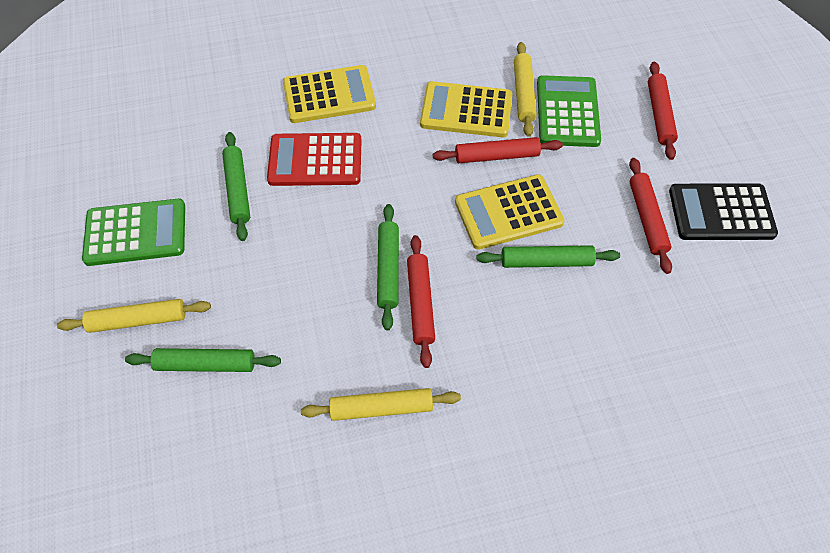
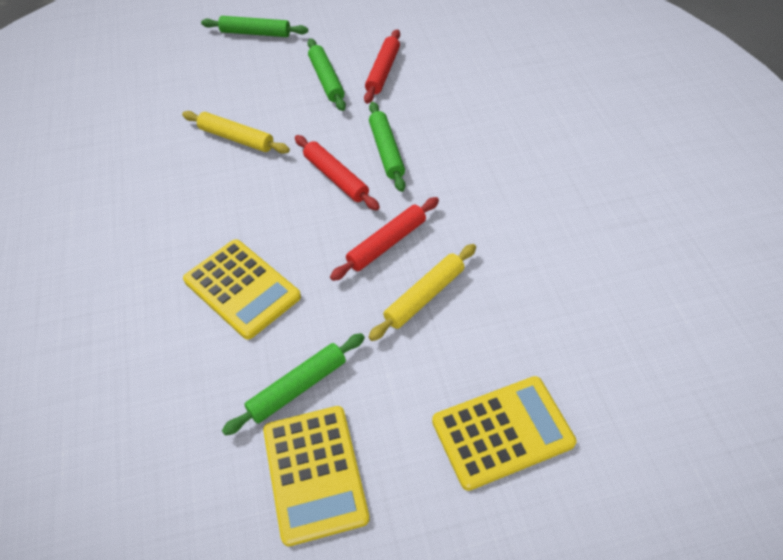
black calculator: [669,183,778,240] = 1 -> none = 0
green calculator: [82,199,185,266] [537,75,601,147] = 2 -> none = 0
red calculator: [267,133,362,186] = 1 -> none = 0
red rolling pin: [407,235,435,368] [433,137,563,163] [629,158,672,274] [648,62,678,160] = 4 -> [295,135,380,211] [330,197,439,281] [364,29,400,104] = 3
yellow rolling pin: [57,299,211,333] [301,388,461,421] [514,42,537,137] = 3 -> [182,111,290,154] [369,244,476,341] = 2

